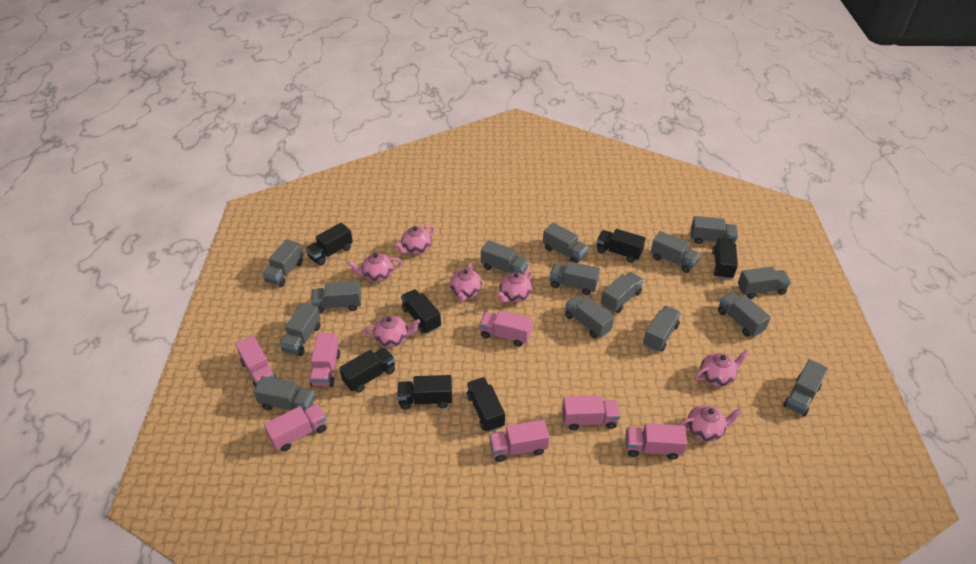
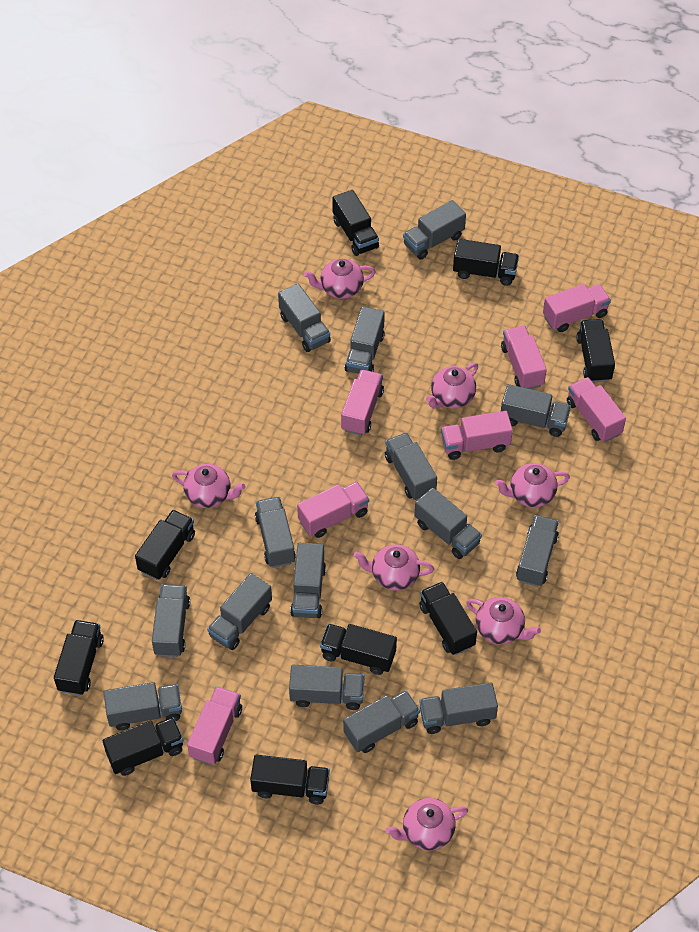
black truck: [305,223,353,266] [339,347,395,393] [397,375,452,410] [401,289,441,334] [466,377,505,432] [597,229,646,263] [712,238,738,279] = 7 -> [54,620,104,696] [103,717,183,776] [135,510,195,580] [250,755,330,805] [320,624,397,675] [332,190,379,256] [419,582,477,655] [453,239,519,286] [576,319,615,382] = 9

